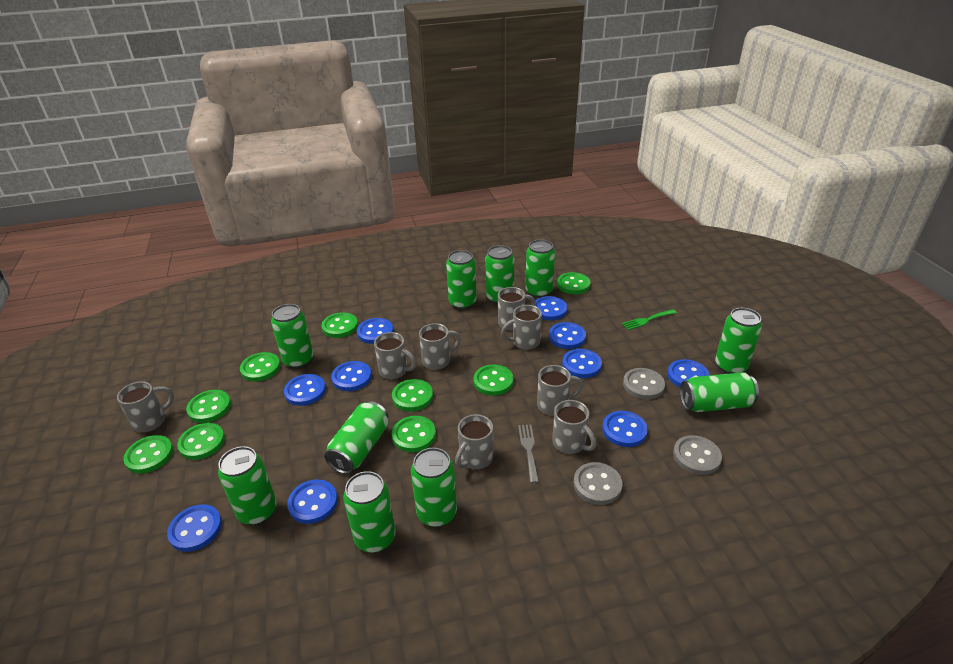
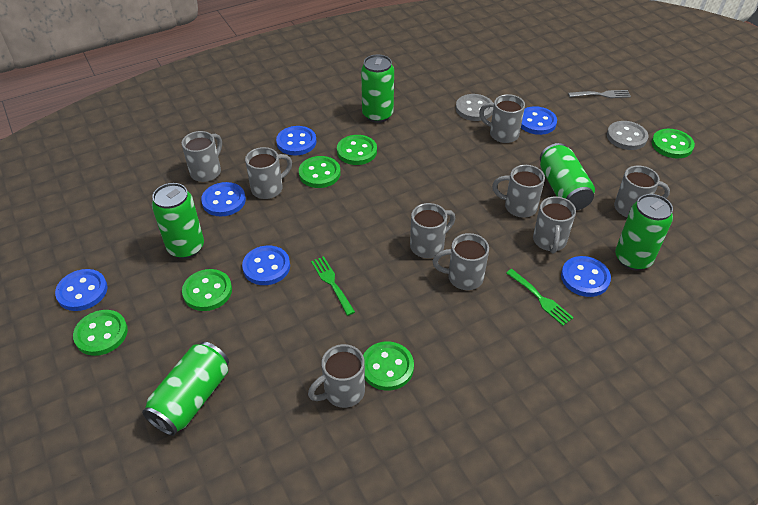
blue button: [167,504,222,552] [284,374,326,406] [287,480,338,524] [331,361,372,391] [357,318,393,344] [535,296,567,320] [549,322,586,349] [562,349,602,378] [602,411,648,447] [668,359,710,387] = 10 -> [55,269,107,311] [201,182,246,216] [242,246,290,285] [276,126,317,155] [521,106,557,135] [561,256,611,297] = 6
green button: [123,435,173,474] [177,423,225,460] [186,390,231,423] [240,352,280,382] [322,312,358,338] [392,379,433,411] [392,416,436,452] [474,364,513,396] [557,272,590,294] = 9 -> [73,310,128,356] [182,269,232,311] [299,156,340,188] [337,135,377,165] [363,342,414,391] [652,129,695,158] = 6
green can: [218,446,277,525] [271,304,314,369] [324,401,389,474] [343,471,396,553] [411,448,457,527] [446,250,476,310] [485,245,514,304] [525,239,555,298] [680,372,759,412] [715,308,762,374] = 10 -> [142,342,229,436] [152,183,204,259] [361,54,394,123] [540,143,595,210] [615,194,673,271] = 5
green fork: [622,309,677,330] = 1 -> [311,256,355,316] [506,269,574,326] = 2
grey button: [574,462,623,505] [623,368,665,400] [673,435,722,475] = 3 -> [456,94,493,121] [607,121,649,150] = 2
grey mug: [117,381,174,432] [374,332,416,379] [419,323,461,370] [455,414,493,469] [498,287,536,330] [501,305,542,350] [537,365,583,415] [552,400,596,454] = 8 -> [182,131,222,182] [245,147,292,199] [308,344,365,408] [410,203,455,258] [433,233,489,290] [479,94,525,143] [492,165,545,218] [533,196,576,253] [614,165,670,217] = 9

